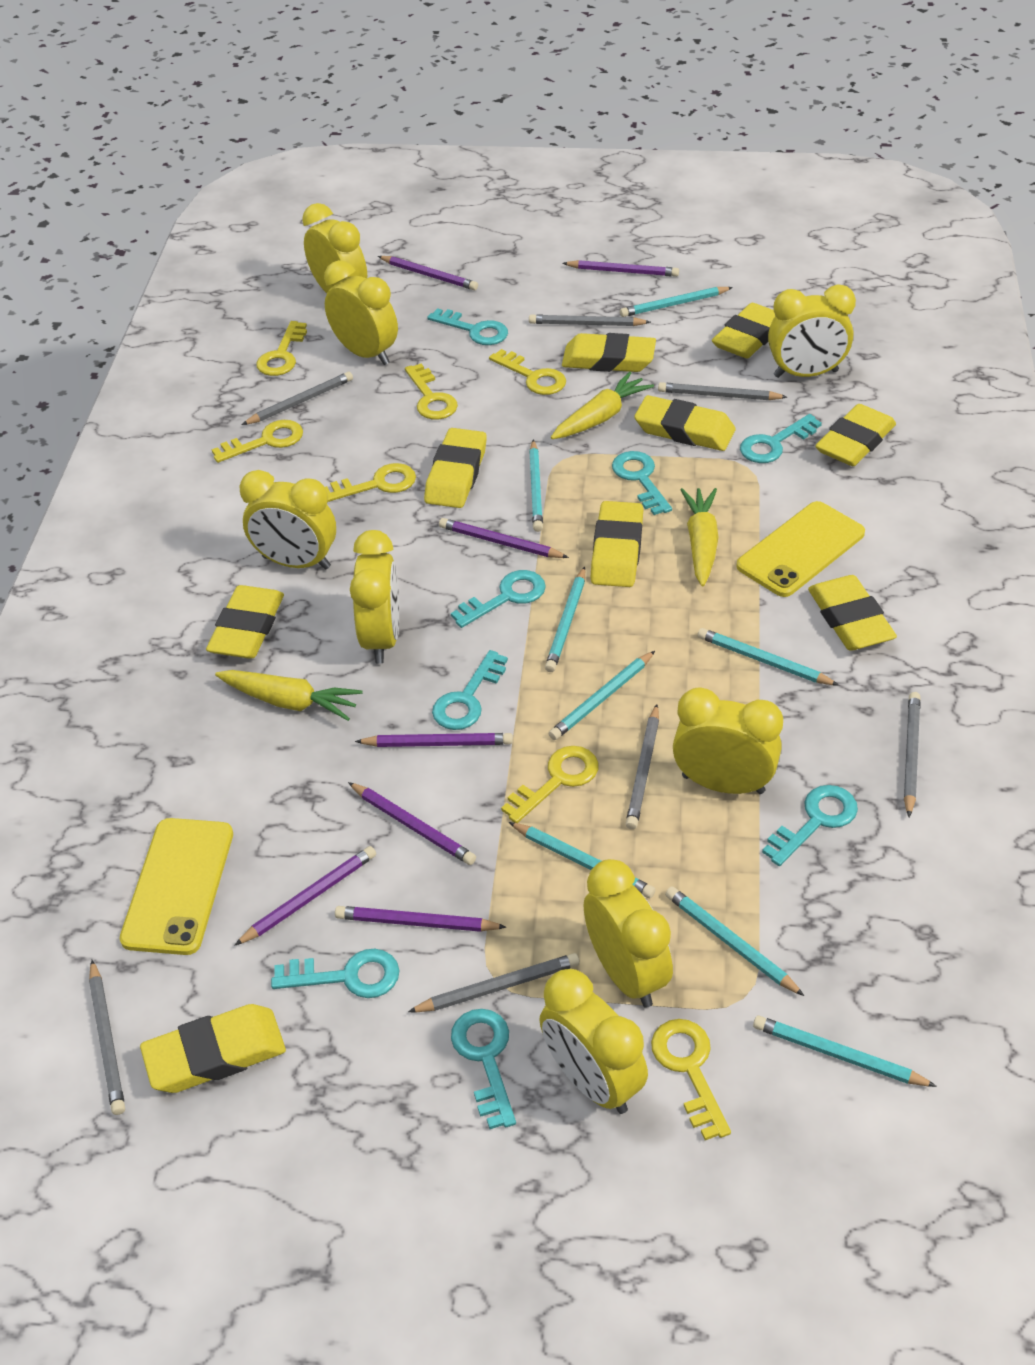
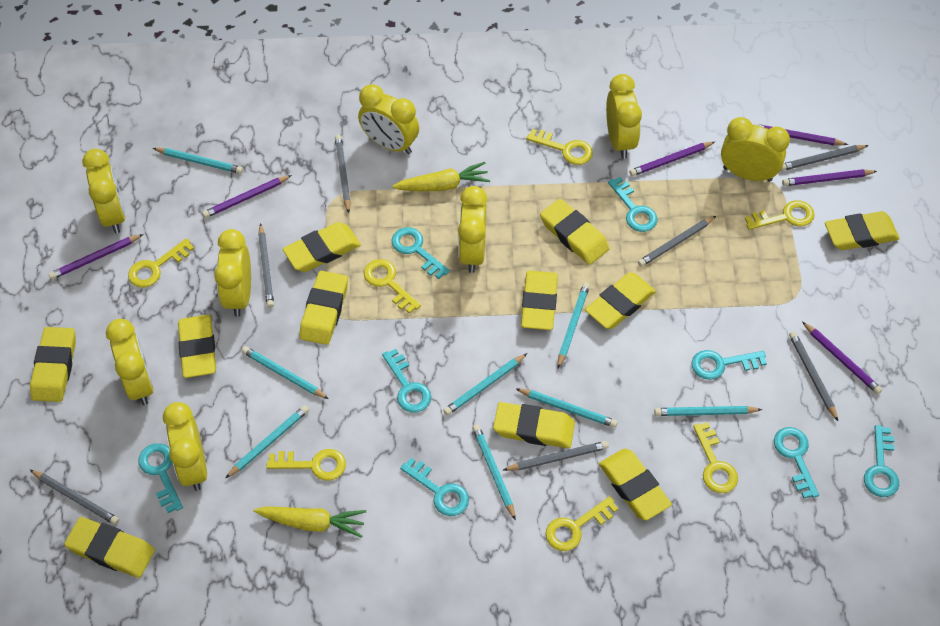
purple pencil: [234,846,376,946] [335,906,506,932] [348,782,476,865] [355,733,513,747] [378,256,478,290] [439,518,569,558] [562,260,679,277] = 7 -> [48,234,143,280] [202,175,292,218] [629,142,715,176] [753,124,848,146] [782,169,877,186] [802,322,882,394] = 6
yellow carrot: [215,670,362,721] [551,372,654,439] [680,488,719,586] = 3 -> [254,506,366,538] [392,162,490,191] = 2
yellow eraser: [140,1004,286,1093] [206,585,284,659] [424,428,487,508] [562,333,656,372] [590,501,643,587] [634,395,736,451] [712,303,775,358] [808,575,897,651] [815,404,896,466] = 9 -> [30,327,76,402] [64,517,155,578] [178,315,216,378] [283,222,361,272] [299,271,348,345] [493,402,575,448] [521,271,558,330] [540,199,610,265] [585,272,656,329] [599,449,672,521] [825,211,900,250] = 11
yellow phone: [120,818,233,955] [736,501,865,597] = 2 -> none = 0

